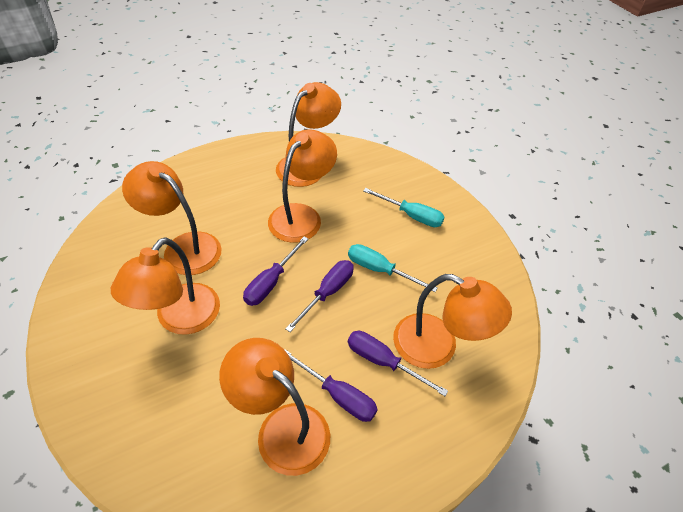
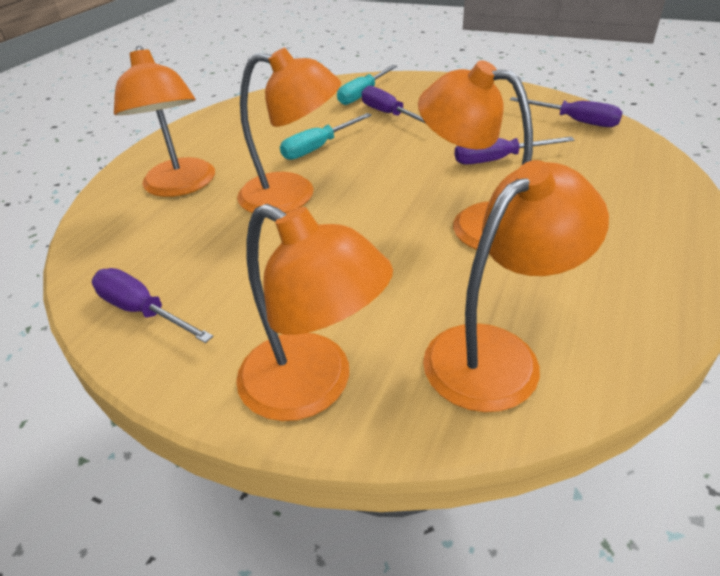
orange lamp: [111,237,220,335] [122,161,222,275] [219,338,330,476] [268,129,337,243] [276,82,341,187] [393,274,512,369] = 6 -> [114,46,215,197] [236,204,393,421] [237,48,341,213] [418,60,533,250] [423,160,609,412] = 5

